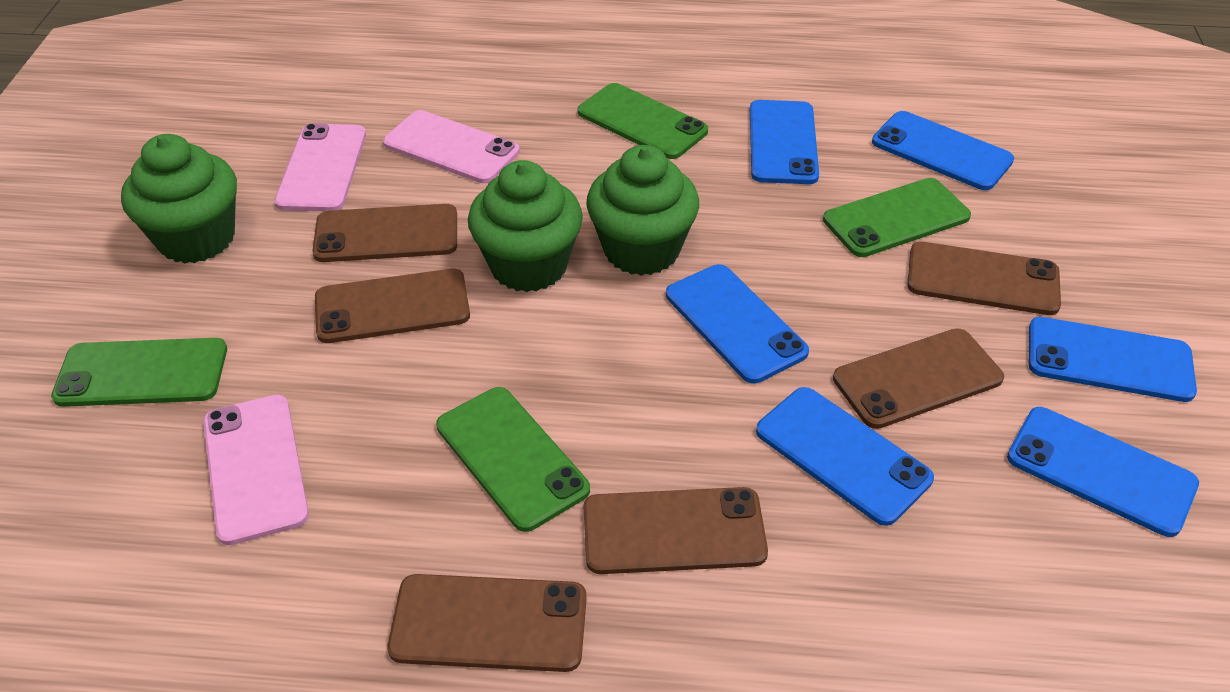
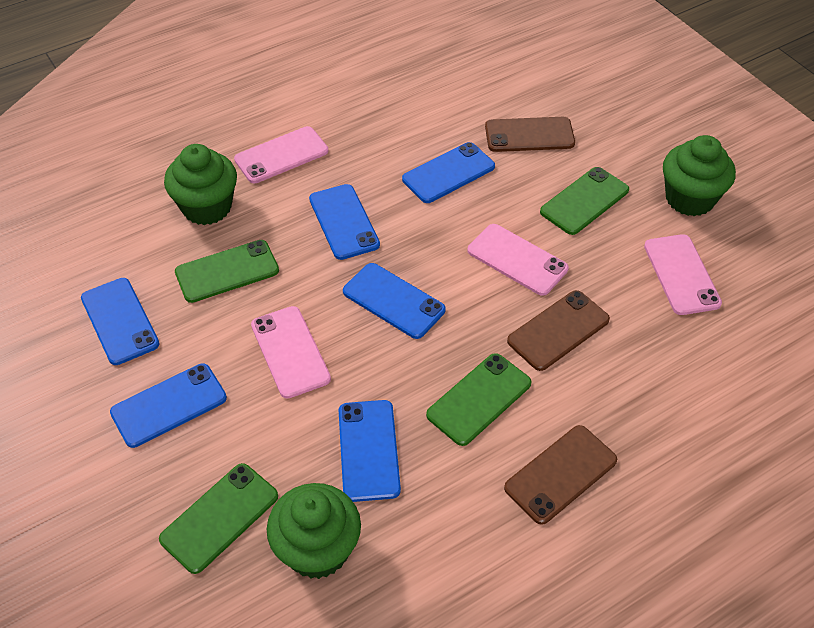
brown phone: [312,204,457,262] [315,269,470,343] [388,574,587,672] [584,487,768,574] [833,328,1004,429] [907,242,1061,315] = 6 -> [485,117,575,152] [504,425,617,525] [507,290,610,371] = 3
pink phone: [203,395,309,545] [274,123,366,211] [383,110,520,183] = 3 -> [234,126,328,183] [251,306,331,399] [467,224,569,296] [644,234,722,315] = 4

